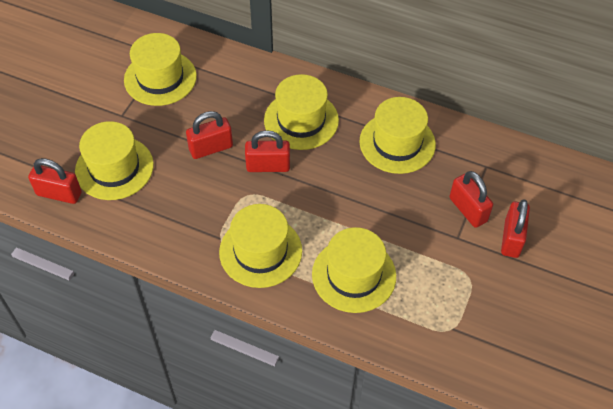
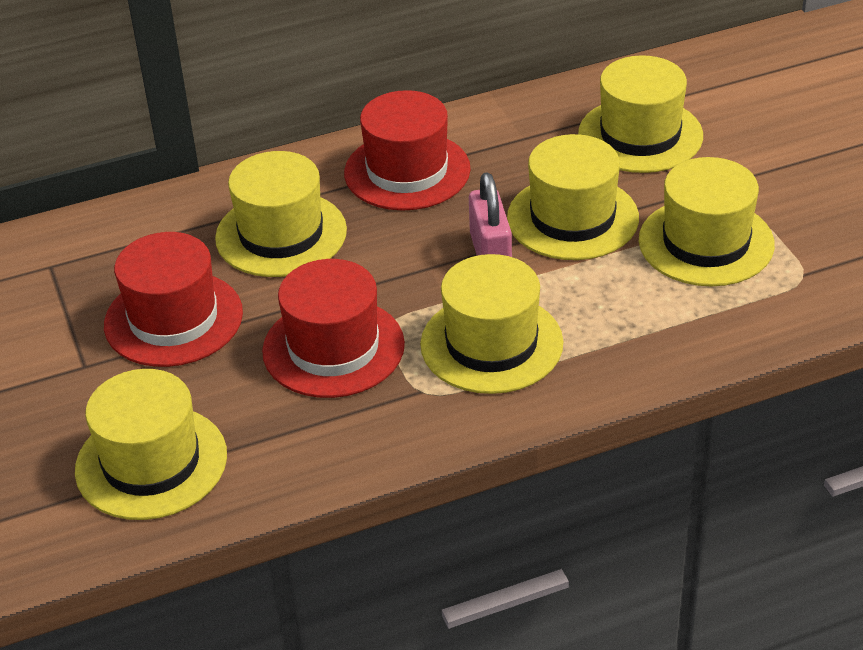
pink padlock: none = 0 -> [469,173,512,257] = 1
red hat: none = 0 -> [104,232,243,367] [262,259,405,398] [344,90,471,210] = 3
red padlock: [28,158,82,204] [186,111,233,159] [245,130,290,172] [450,171,493,228] [501,199,530,258] = 5 -> none = 0

